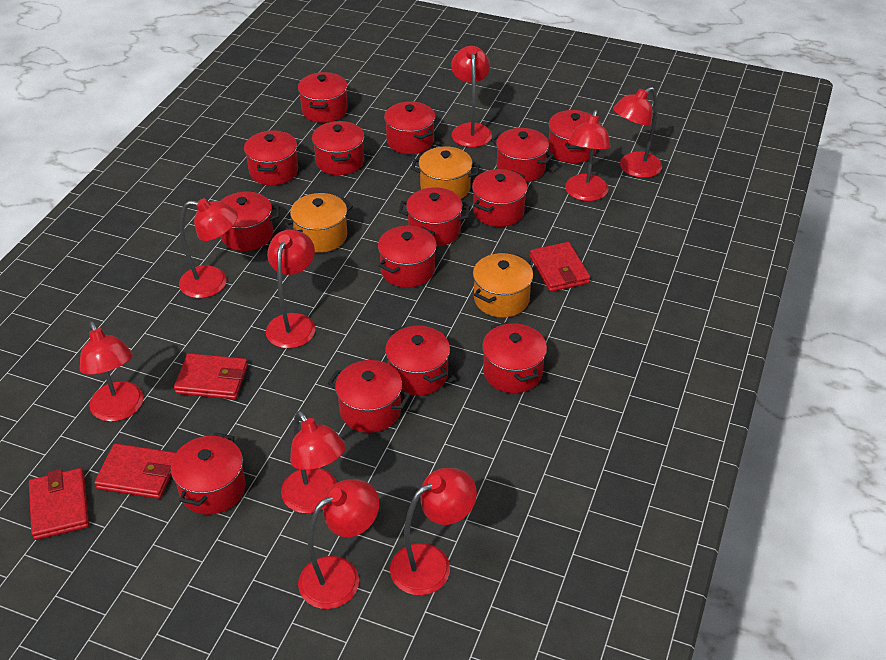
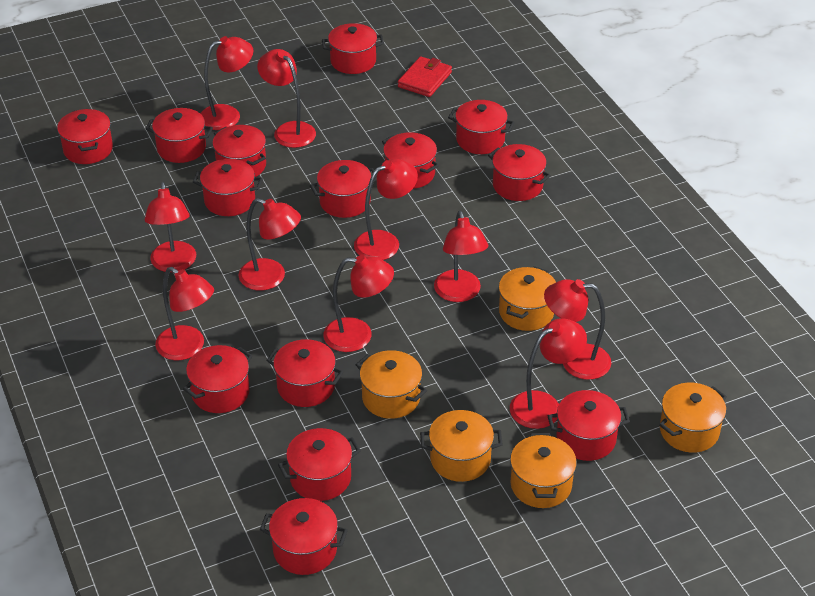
orange pot: [284,193,353,253] [411,146,480,199] [473,253,533,318] = 3 -> [356,350,427,419] [420,410,503,482] [499,266,556,331] [510,433,577,508] [659,383,727,453] = 5
red lamp: [80,321,143,422] [179,198,238,298] [266,230,315,349] [281,411,346,514] [298,480,379,609] [390,468,477,595] [451,46,492,147] [565,110,611,201] [613,87,662,178] = 9 -> [145,182,196,272] [155,267,214,360] [200,36,253,130] [239,198,301,291] [257,49,316,148] [323,255,394,352] [354,159,418,260] [434,211,488,302] [510,318,587,429] [544,279,611,380] = 10
red wallet: [29,468,89,540] [94,443,176,499] [174,353,248,399] [530,242,590,292] = 4 -> [398,56,452,97] = 1

